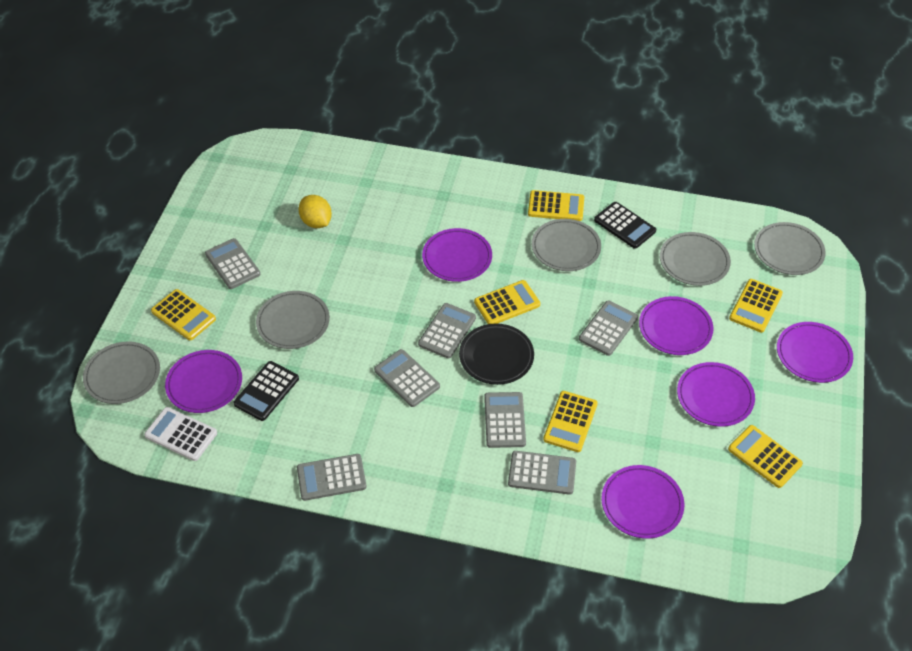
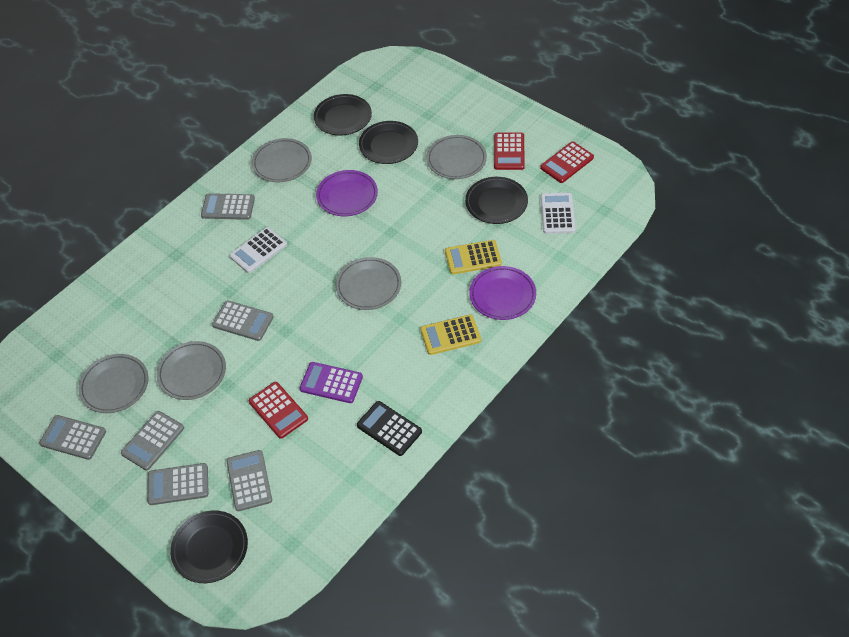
black calculator: [233,361,299,421] [594,202,656,249] = 2 -> [357,401,422,456] = 1
black plate: [459,323,534,385] = 1 -> [170,510,248,583] [314,94,372,135] [359,121,418,164] [465,177,528,224] = 4
grey calculator: [205,238,260,289] [297,454,367,501] [374,349,440,407] [418,303,476,359] [484,392,526,448] [508,451,576,495] [579,300,638,356] = 7 -> [39,415,106,460] [121,411,184,471] [147,463,208,505] [201,193,255,220] [212,300,274,341] [226,450,272,511] = 6
purple calculator: none = 0 -> [300,362,363,403] = 1
purple plate: [165,350,242,413] [422,228,492,282] [601,465,684,539] [639,296,714,355] [677,362,755,427] [777,322,853,383] = 6 -> [316,170,378,216] [469,266,536,320] = 2
red calculator: none = 0 -> [249,382,308,439] [494,133,525,170] [540,142,594,183] = 3
white calculator: [144,407,217,461] = 1 -> [229,227,287,273] [541,193,576,234] = 2
yellow calculator: [151,289,216,340] [474,280,540,324] [528,190,584,221] [543,391,598,452] [728,425,803,488] [729,279,783,333] = 6 -> [420,314,481,355] [445,240,502,274] = 2
yellow lemon: [299,195,332,228] = 1 -> none = 0

